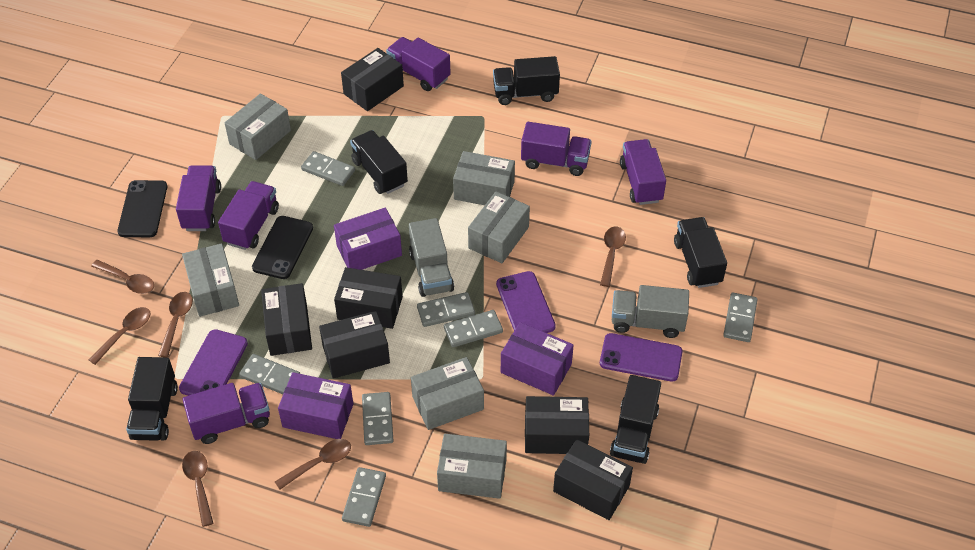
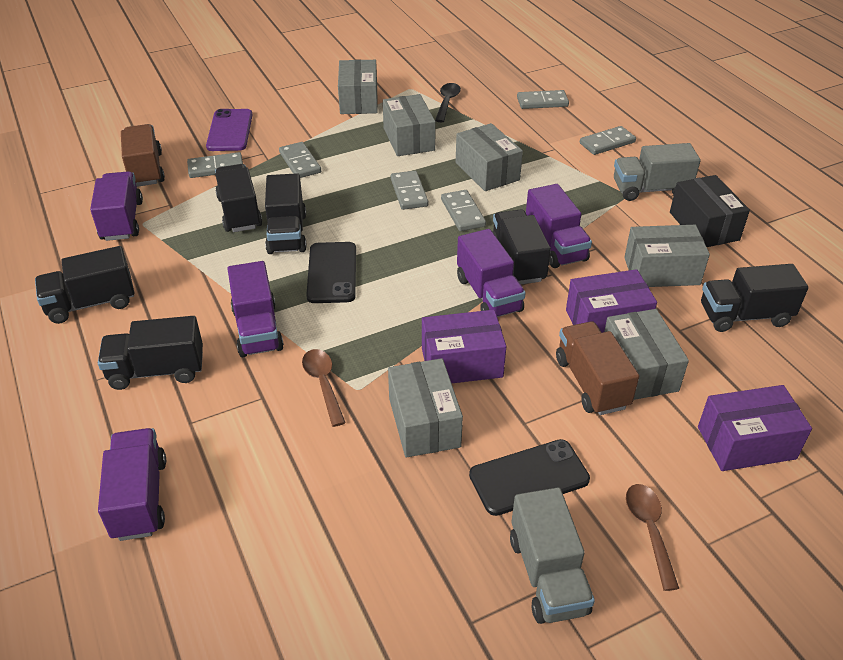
black box: [261,283,312,356] [319,311,390,379] [334,267,403,329] [341,48,404,111] [525,396,589,454] [553,439,633,520] = 6 -> [670,175,750,247] = 1
black spoon: none = 0 -> [435,83,461,122] = 1
black truck: [126,357,178,441] [350,130,408,194] [493,56,560,105] [610,375,661,464] [674,217,727,288] = 5 -> [35,246,134,324] [98,316,203,390] [215,164,262,232] [265,173,307,254] [492,209,551,284] [701,264,809,332] = 6
brown spoon: [88,307,151,365] [91,260,154,294] [158,292,193,357] [182,451,213,527] [275,439,351,490] [600,227,626,287] = 6 -> [302,349,346,427] [626,484,679,591] = 2
brown truck: none = 0 -> [121,124,165,187] [556,321,639,415] = 2
grey domino: [239,354,300,394] [301,151,355,186] [342,467,386,527] [362,392,393,445] [417,292,475,327] [444,310,503,347] [723,293,758,342] = 7 -> [187,152,243,178] [279,142,321,178] [391,171,429,210] [441,190,486,231] [517,90,569,109] [580,126,636,155] = 6
purple phone: [179,329,248,396] [496,271,556,333] [600,333,683,382] = 3 -> [206,109,252,151] = 1
purple truck: [176,165,221,231] [183,383,270,444] [218,181,279,250] [386,37,451,91] [521,122,592,176] [620,139,666,205] = 6 -> [90,171,143,241] [98,428,166,541] [228,261,284,357] [457,229,526,317] [526,184,592,268] = 5

